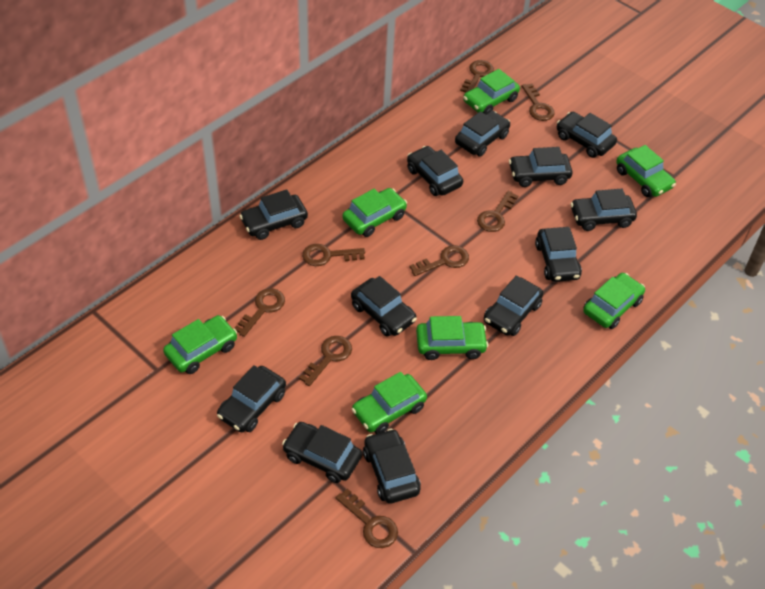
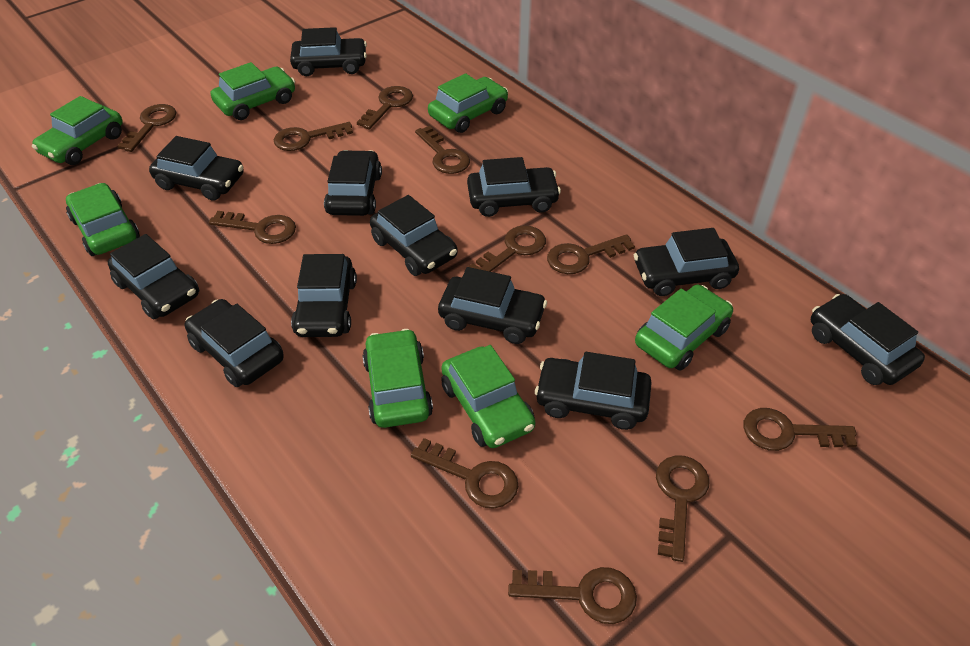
brown key: [235,288,285,337] [299,336,352,386] [302,244,365,266] [336,488,398,548] [410,245,469,276] [460,60,494,92] [477,191,518,232] [521,83,555,121] = 8 -> [117,104,176,152] [209,211,296,244] [274,122,353,151] [357,86,413,130] [411,438,518,509] [415,126,470,174] [468,225,546,272] [508,567,637,624] [547,234,635,274] [656,455,710,562] [744,408,857,451] = 11

